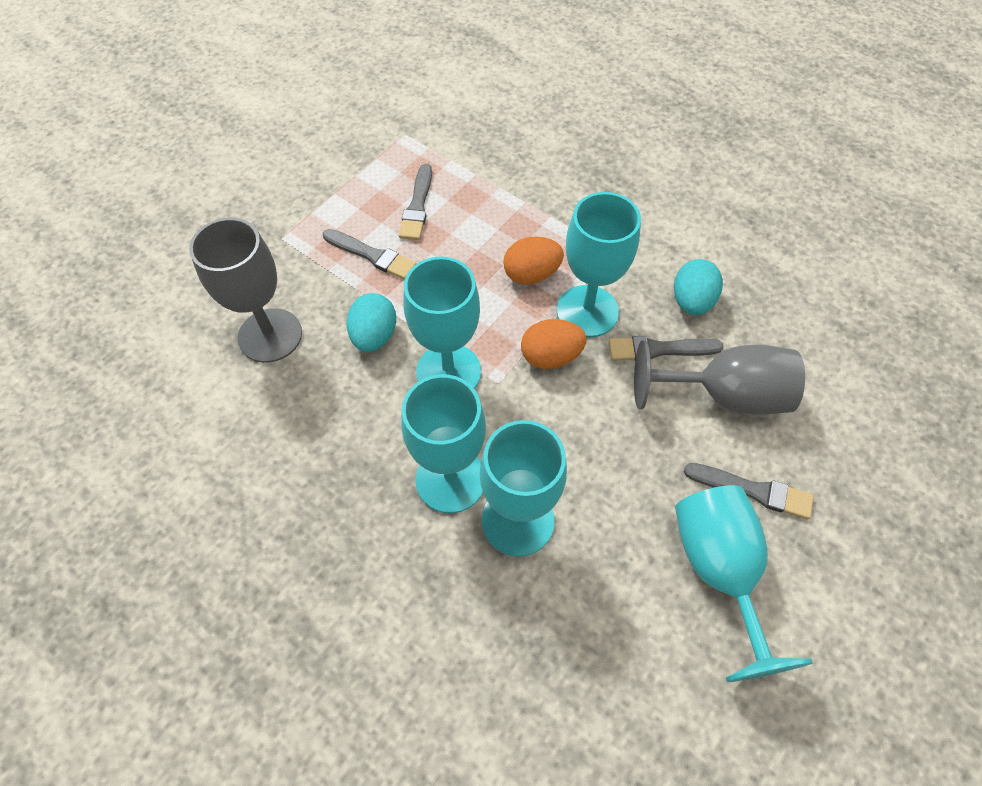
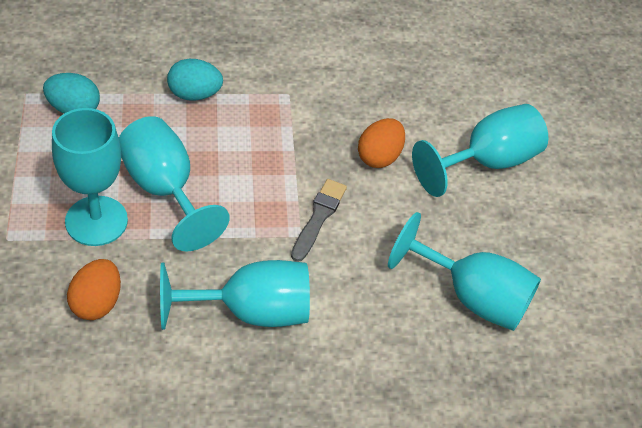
grey brush: [323,229,417,280] [399,164,432,240] [609,336,724,361] [684,463,814,519] = 4 -> [291,179,347,262] = 1
grey goblet: [189,218,302,363] [634,340,805,415] = 2 -> none = 0

